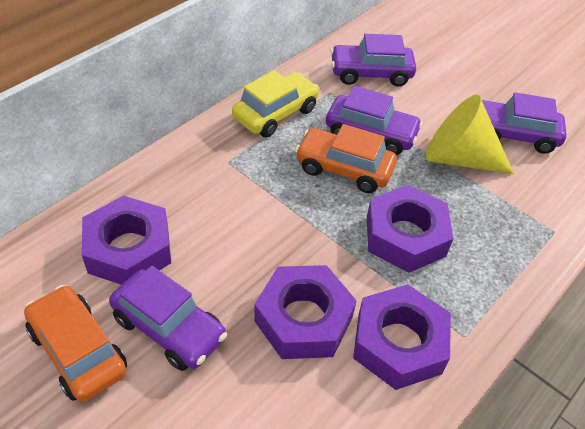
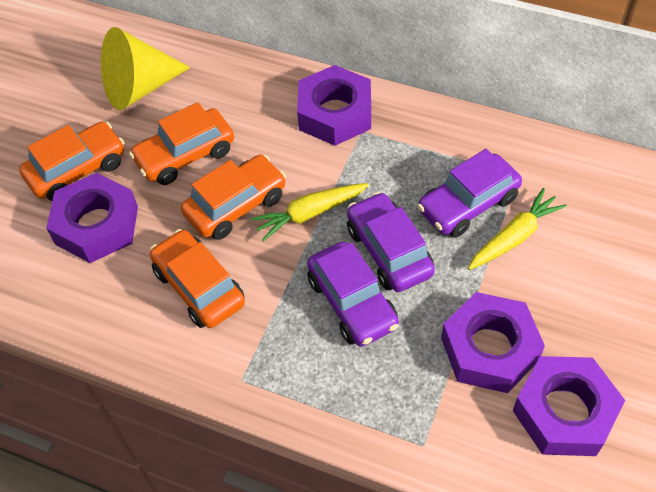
orange car: [24,285,127,402] [295,124,397,193] = 2 -> [19,122,125,201] [129,102,234,185] [150,229,245,328] [181,155,286,240] = 4
purple car: [109,266,227,371] [326,86,423,155] [330,34,416,87] [482,92,567,154] = 4 -> [307,242,399,347] [347,192,435,292] [417,149,522,238] = 3
yellow car: [232,70,319,137] = 1 -> none = 0
yellow carrot: none = 0 -> [251,183,369,241] [468,188,567,270] = 2

